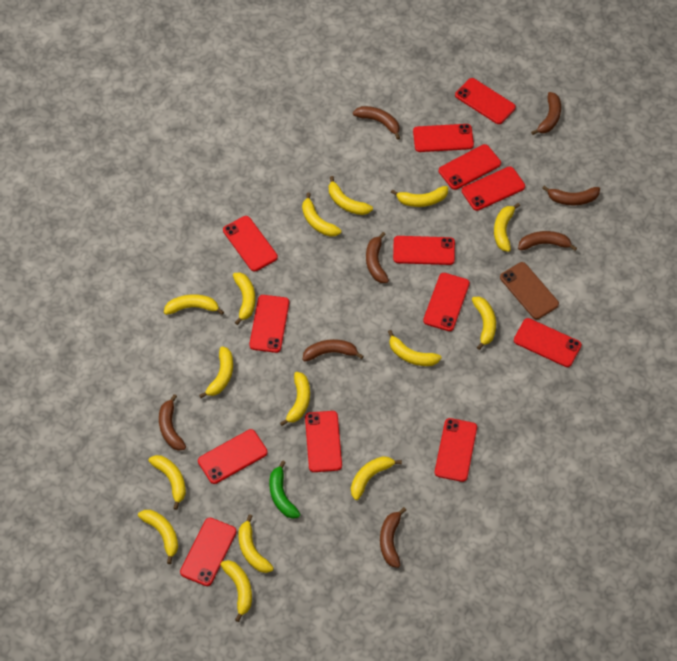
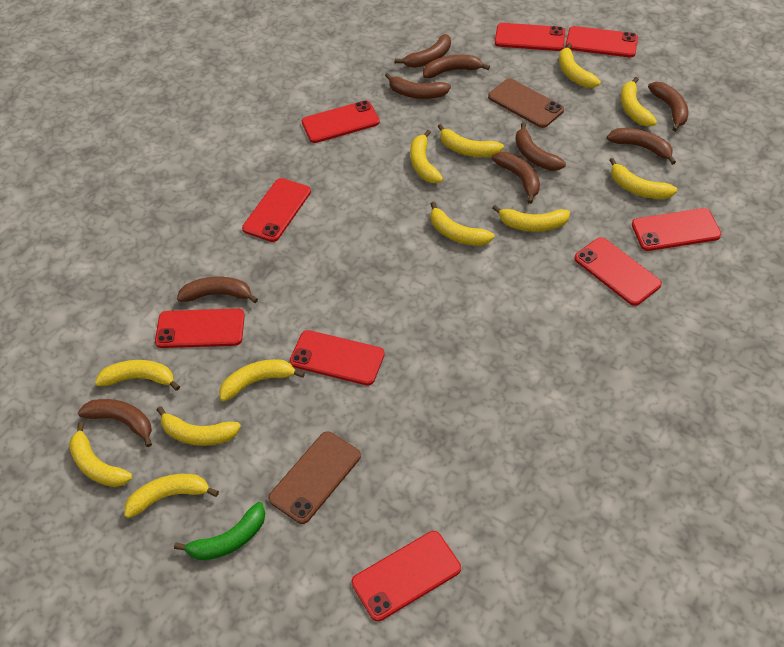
brown banana: [159,394,186,451] [303,339,364,361] [353,106,400,140] [366,232,389,283] [380,507,406,568] [518,231,577,251] [531,92,561,135] [542,186,600,205] = 8 -> [78,399,152,447] [177,277,258,303] [385,73,451,99] [395,34,451,68] [423,55,490,78] [492,152,540,204] [515,122,566,171] [607,128,676,165] [648,82,688,132] = 9
brown phone: [500,262,559,319] = 1 -> [268,431,361,524] [488,78,564,128] = 2
red phone: [180,518,237,586] [198,429,268,484] [223,216,278,272] [249,295,289,353] [305,411,342,472] [393,236,455,265] [413,124,474,152] [423,273,470,331] [435,418,477,482] [439,144,501,190] [455,78,516,124] [462,166,525,211] [514,318,582,367] = 13 -> [155,308,245,348] [242,178,311,242] [290,330,385,385] [301,100,380,143] [351,531,461,621] [495,23,565,51] [566,26,638,57] [574,237,662,306] [632,208,721,251] = 9
yellow banana: [138,510,178,564] [149,455,186,510] [164,294,224,315] [199,346,233,398] [220,560,252,622] [233,272,255,325] [238,514,274,573] [280,372,310,426] [302,193,341,237] [329,176,373,215] [351,456,402,500] [388,330,442,366] [391,186,448,207] [472,297,496,350] [494,203,520,252] = 15 -> [69,422,132,487] [95,360,180,391] [124,474,219,518] [157,406,241,446] [219,359,305,402] [410,130,443,183] [431,202,494,246] [438,124,504,157] [492,205,570,232] [559,43,601,88] [609,158,677,199] [621,77,657,127] = 12

